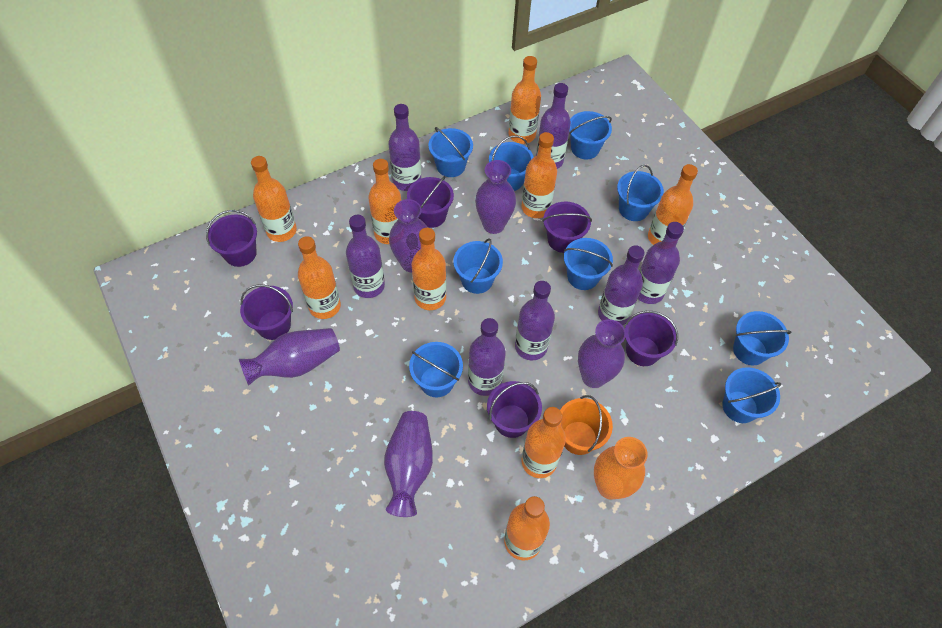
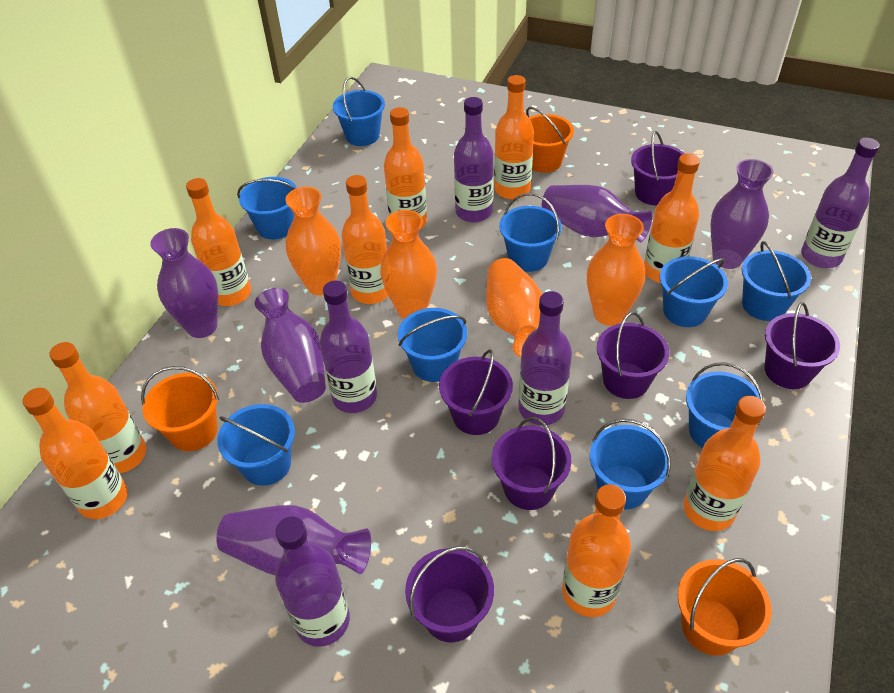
orange bucket: [560,395,613,455] = 1 -> [141,366,219,451] [526,107,574,173] [678,558,772,656] = 3
orange vase: [594,437,648,500] = 1 -> [285,187,341,295] [380,210,437,319] [486,258,542,357] [587,214,645,326] = 4
purple bottle: [346,215,385,298] [389,104,421,191] [468,318,506,396] [515,281,555,361] [536,83,571,169] [598,245,645,326] [638,222,684,304] = 7 -> [275,516,350,647] [320,281,377,413] [454,97,493,222] [518,291,572,425] [801,138,880,268] = 5

